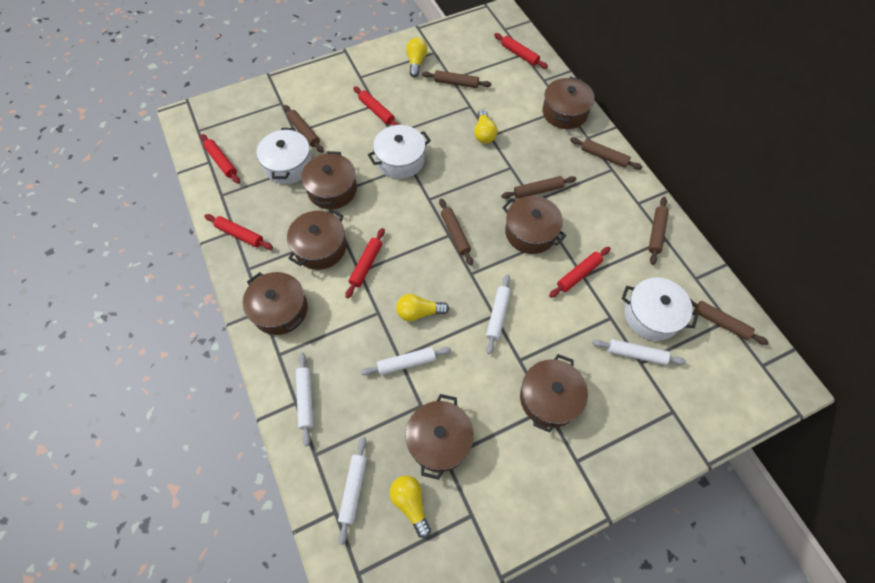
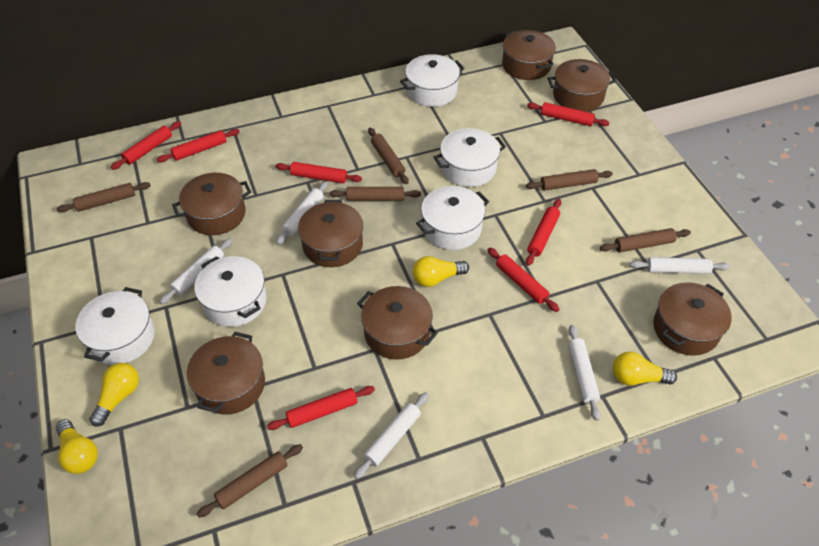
brown rolling pin: [284,105,324,153] [422,70,491,88] [439,199,473,266] [501,176,576,199] [570,137,642,170] [648,197,669,265] [690,299,769,345] = 7 -> [57,182,151,212] [197,444,303,518] [330,187,421,201] [368,128,409,184] [526,169,613,191] [600,228,691,253] = 6
red rolling pin: [201,134,240,184] [204,214,273,250] [345,228,385,298] [353,86,399,125] [494,33,548,69] [549,247,611,298] = 6 -> [111,121,181,170] [157,129,240,162] [267,386,375,430] [275,162,362,183] [488,247,559,312] [526,199,561,266] [527,102,610,126] = 7
white pot: [256,128,312,184] [368,125,431,179] [622,278,699,341] = 3 -> [75,287,155,365] [194,256,267,327] [400,54,465,107] [416,186,489,250] [434,128,506,187] = 5

